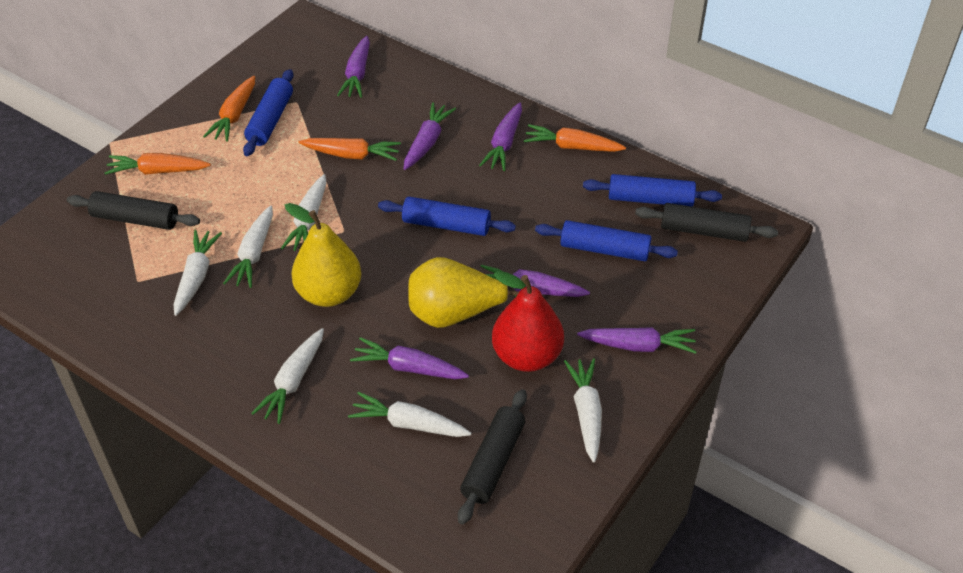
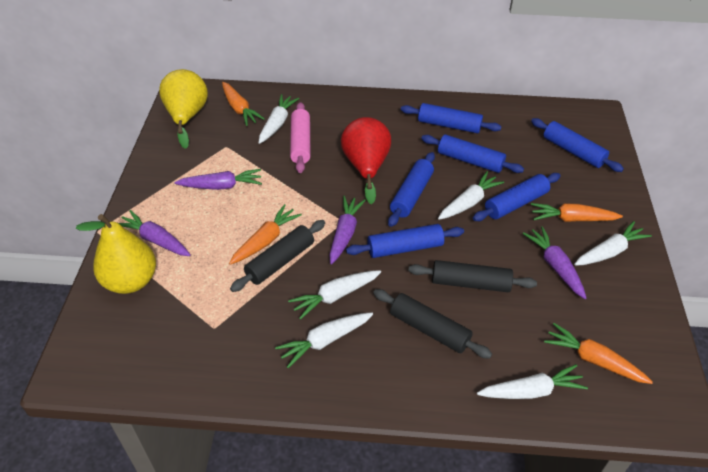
blue rolling pin: [243,69,293,156] [378,197,516,236] [535,220,678,261] [583,174,722,207] = 4 -> [346,224,464,258] [388,152,435,227] [401,103,502,133] [421,134,524,173] [473,173,561,221] [531,118,624,172] = 6
pink rolling pin: none = 0 -> [290,102,311,173] = 1
purple carrot: [337,36,370,98] [350,337,469,379] [404,102,456,170] [479,103,522,171] [480,265,590,297] [577,327,697,354] = 6 -> [119,210,191,256] [175,169,262,190] [329,196,366,264] [523,226,586,299] = 4

